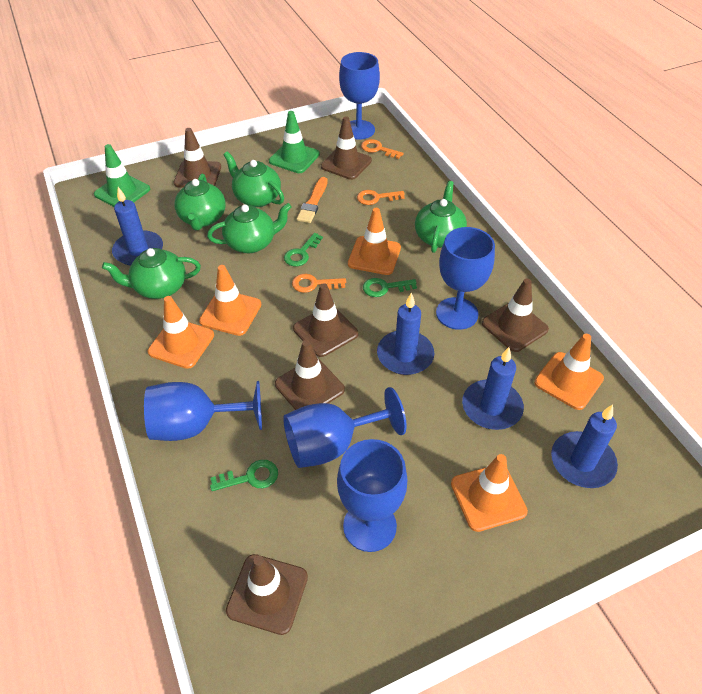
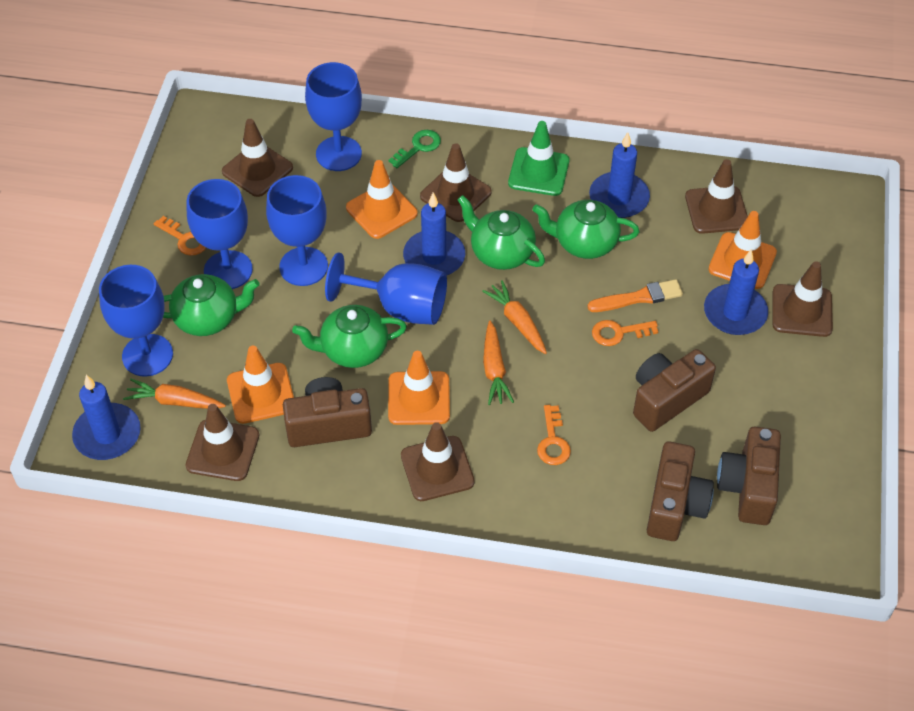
brown camera: none = 0 -> [283,377,372,447] [633,349,716,432] [647,441,714,541] [717,427,781,525] = 4
green key: [210,460,278,491] [284,233,323,266] [363,278,417,297] = 3 -> [389,130,441,168] = 1
green teapot: [102,248,201,299] [174,173,226,230] [207,203,292,253] [223,151,284,207] [415,181,467,253] = 5 -> [163,274,260,336] [292,305,407,368] [457,195,545,270] [533,200,639,259] = 4
green traffic cone: [94,144,150,207] [269,111,320,173] = 2 -> [508,121,569,196] = 1
orange carrot: none = 0 -> [123,379,226,409] [482,280,547,354] [483,321,514,405] = 3
orange traffic cone: [148,296,214,369] [199,265,261,336] [348,208,401,275] [451,454,528,532] [534,334,604,410] = 5 -> [227,346,294,424] [346,160,418,239] [388,351,450,425] [708,211,777,289] = 4

